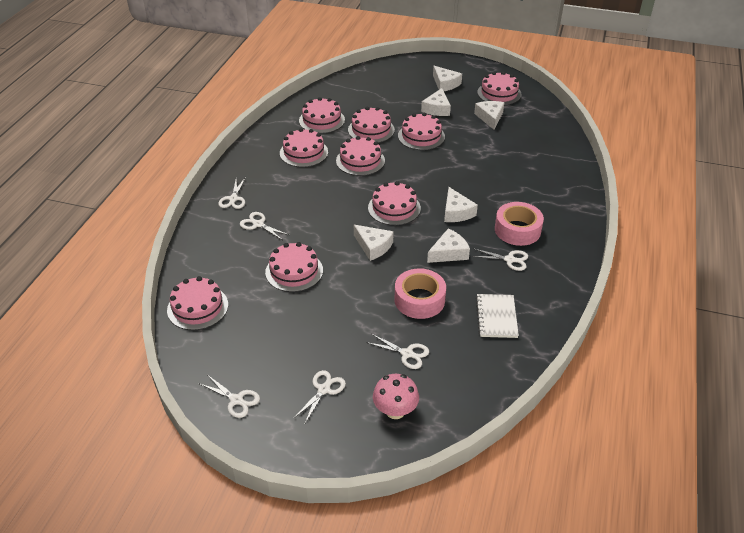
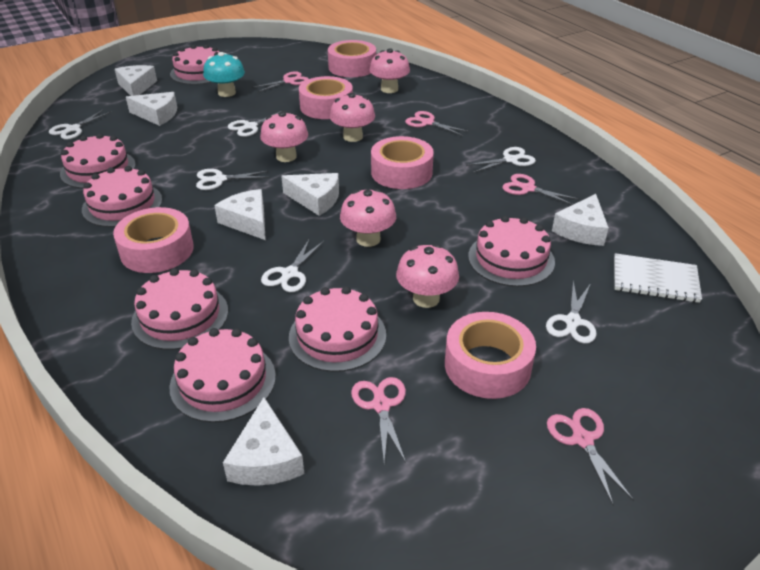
pink cake: [167,276,228,330] [265,242,323,292] [280,128,328,167] [299,97,345,133] [336,136,385,176] [348,107,395,143] [368,181,421,225] [398,113,445,150] [477,72,522,105] = 9 -> [60,133,136,189] [82,166,162,227] [131,268,228,350] [169,328,276,423] [170,45,219,85] [289,286,386,372] [468,216,555,287] = 7
pink mushroom: [373,374,419,419] = 1 -> [260,111,308,162] [330,93,375,142] [340,189,396,247] [369,48,410,93] [396,244,459,308] = 5
pink scissors: none = 0 -> [251,71,309,93] [351,377,406,463] [405,111,469,136] [503,174,580,205] [547,408,634,505] = 5
pink tape: [394,268,446,319] [495,202,544,246] = 2 -> [113,207,194,273] [299,76,353,119] [328,40,376,77] [371,136,434,189] [445,312,536,399] = 5
turquoise mushroom: none = 0 -> [203,52,245,97] = 1

